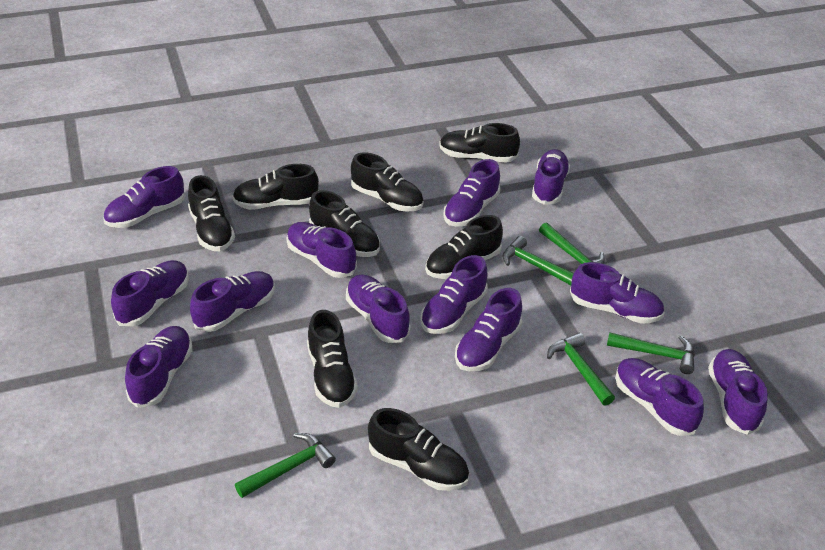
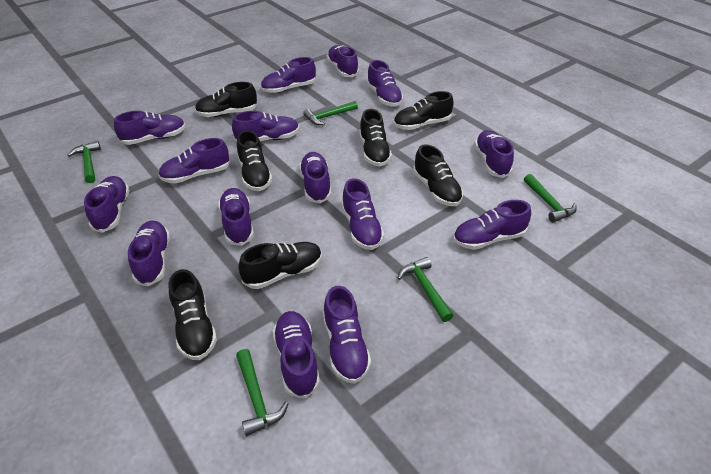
black shoe: [188,175,235,251] [232,164,319,210] [307,310,358,408] [309,190,380,257] [351,152,423,212] [368,408,469,491] [425,215,503,279] [439,123,520,163] = 8 -> [168,269,217,360] [195,82,258,117] [237,130,272,191] [239,242,322,289] [359,109,392,167] [394,91,454,130] [413,144,463,206] = 7
purple shoe: [103,166,185,228] [111,260,189,326] [125,326,193,408] [190,271,275,332] [286,222,357,278] [346,274,411,343] [420,255,488,334] [443,159,500,226] [455,288,522,371] [532,149,570,205] [570,262,665,324] [615,358,704,436] [708,349,768,435] = 13 -> [84,176,130,233] [114,111,186,145] [128,221,170,286] [158,138,230,183] [218,188,254,246] [232,111,299,141] [261,57,316,93] [273,311,320,399] [299,152,331,203] [323,286,371,384] [327,45,359,77] [341,178,384,250] [367,60,403,107] [453,200,531,250] [474,130,514,178] = 15

